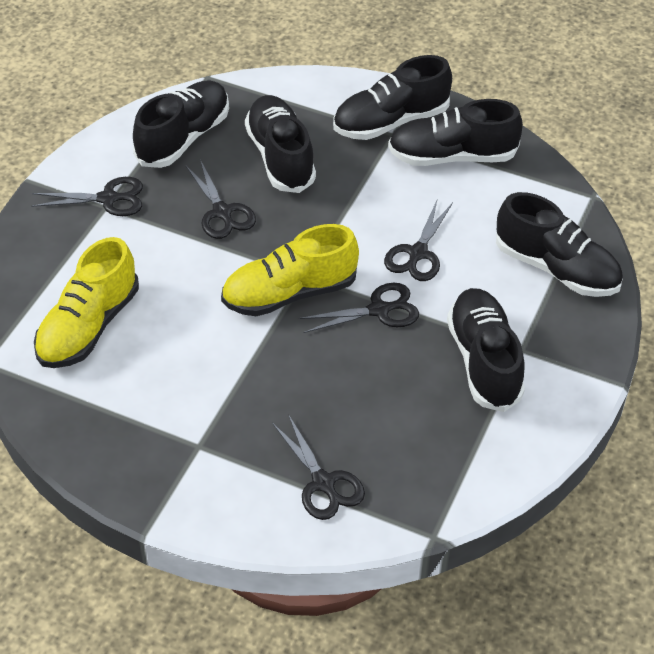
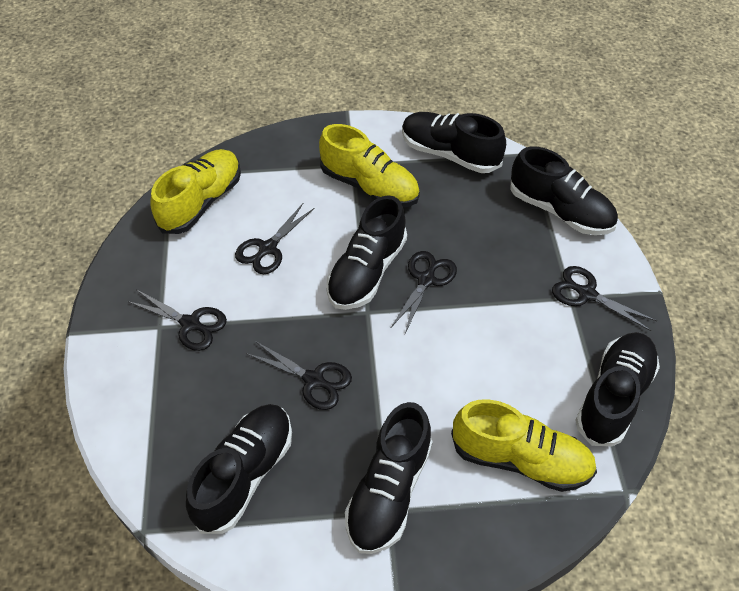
yellow shoe: [34,237,139,368] [221,224,359,316] = 2 -> [150,149,241,234] [319,124,420,207] [451,399,597,492] = 3

